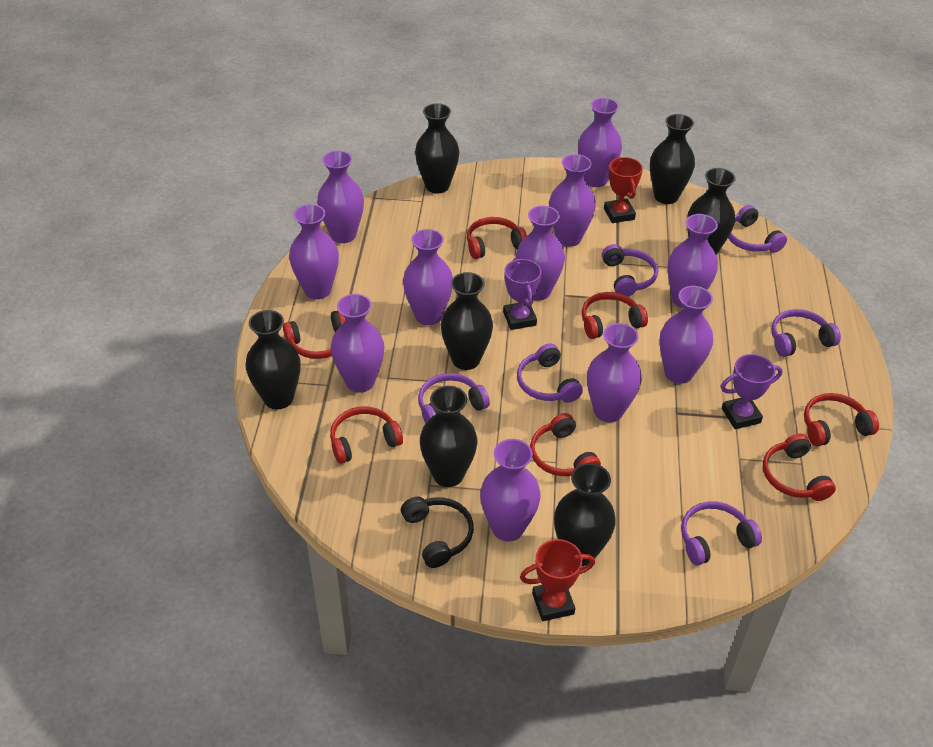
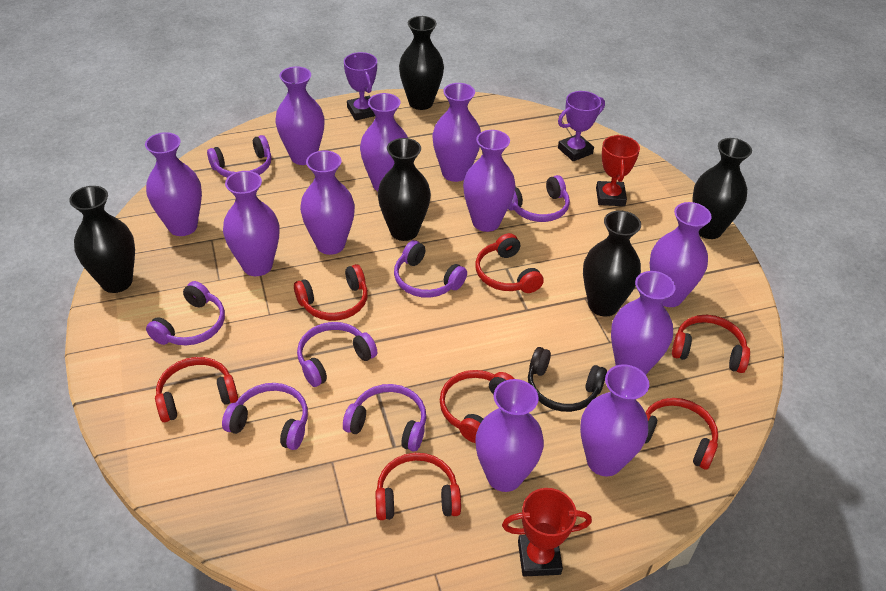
black vase: [245,310,301,409] [415,103,460,194] [420,386,477,487] [441,272,493,370] [554,463,616,566] [650,114,695,204] [687,168,736,255] = 7 -> [69,186,135,293] [378,138,431,241] [399,16,444,110] [583,210,641,317] [692,138,752,239] = 5
purple headphones: [418,373,490,423] [517,343,583,403] [602,244,658,297] [681,501,762,565] [728,205,787,253] [771,309,841,357] = 6 -> [146,281,225,345] [207,135,271,178] [222,383,308,450] [297,322,377,387] [343,384,426,451] [394,240,467,298] [508,175,570,222] = 7

